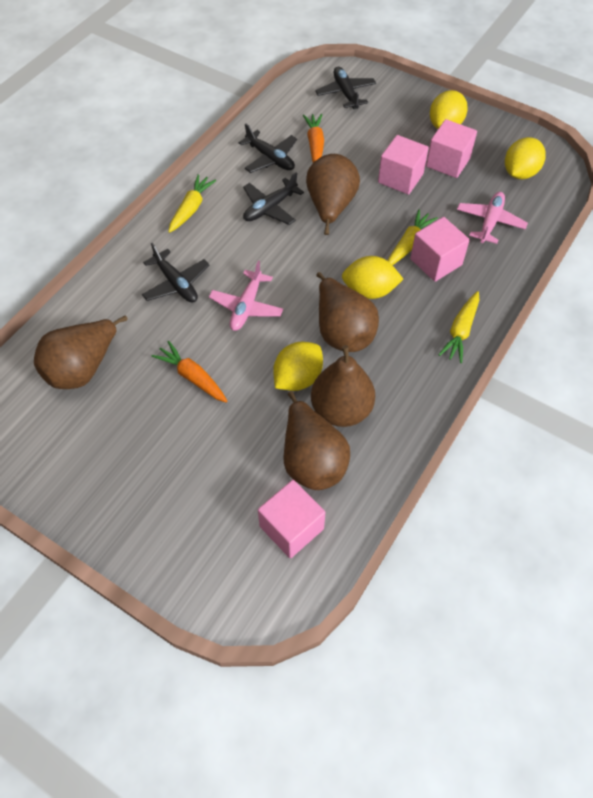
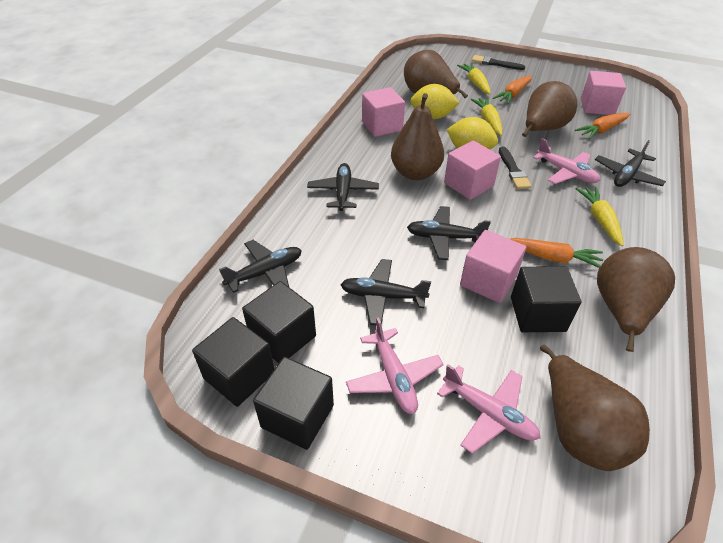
black brush: none = 0 -> [472,55,525,70] [499,147,532,189] = 2
black cube: none = 0 -> [192,317,274,407] [242,281,316,363] [253,357,334,450] [511,266,581,332] = 4
black plane: [142,243,210,302] [239,123,297,173] [243,172,304,225] [315,67,376,109] = 4 -> [219,240,302,293] [307,163,379,211] [340,259,431,325] [407,206,491,260] [595,140,666,187] = 5
orange carrot: [152,341,228,403] [303,114,324,163] = 2 -> [493,76,532,104] [510,238,603,268] [575,113,630,139] = 3
pink plane: [209,261,283,331] [457,192,528,244] = 2 -> [346,317,444,414] [437,364,540,454] [533,138,600,184] = 3
yellow lemon: [273,342,323,391] [342,256,403,299] [430,90,468,129] [505,137,546,179] = 4 -> [410,84,459,119] [447,117,498,149] = 2

